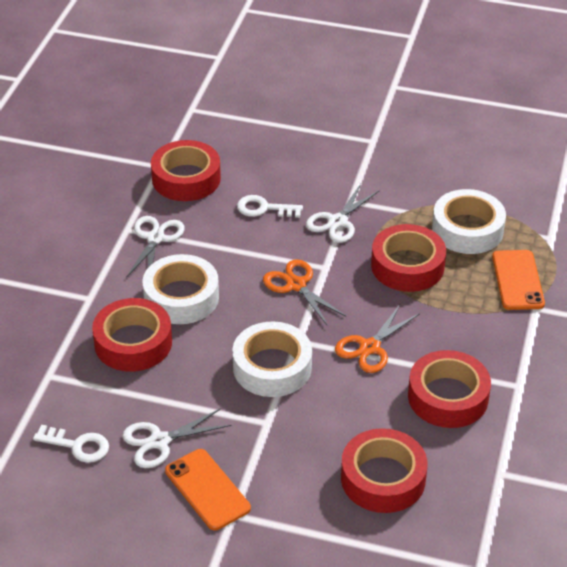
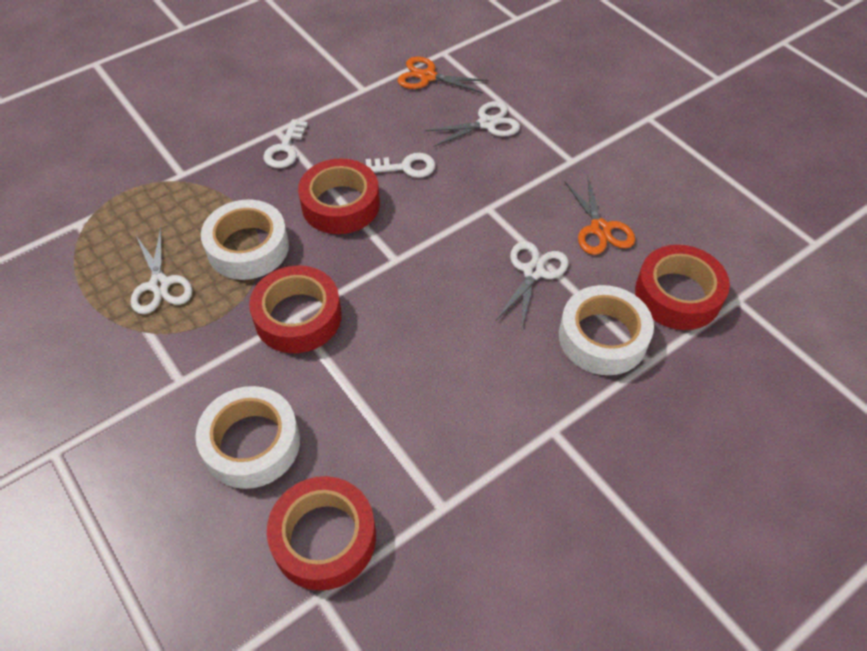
orange phone: [165,449,251,530] [492,250,545,310] = 2 -> none = 0
red tape: [92,298,172,372] [151,140,221,201] [341,428,427,513] [371,224,446,292] [408,350,491,428] = 5 -> [249,266,342,353] [267,476,376,591] [298,158,380,234] [635,245,730,330] = 4

